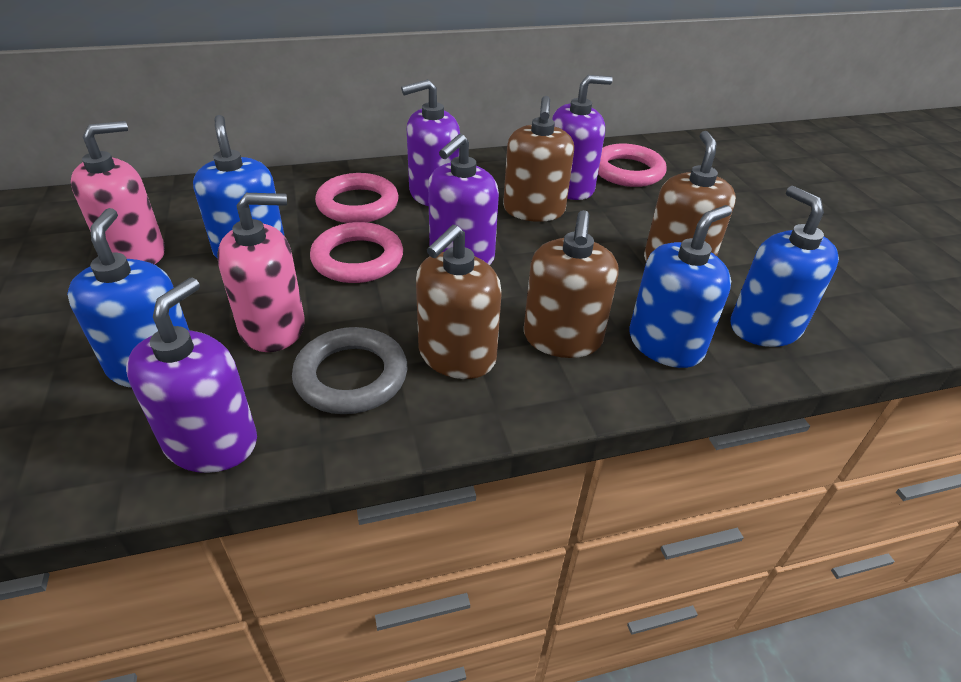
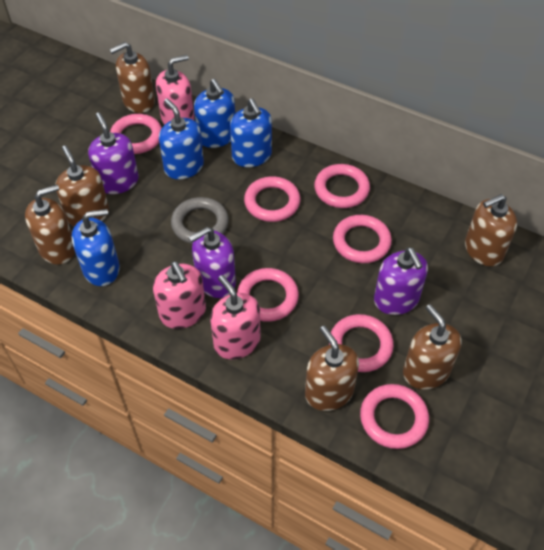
brown soap dispenser: [416,225,502,379] [503,96,574,222] [524,210,619,358] [644,131,736,262] = 4 -> [25,185,75,265] [56,145,109,227] [109,42,155,113] [305,326,359,411] [403,304,462,389] [465,194,517,266] = 6
pink ring: [310,222,403,283] [315,173,399,223] [598,144,667,187] = 3 -> [110,114,162,154] [237,268,299,322] [244,176,301,222] [314,164,370,208] [329,314,394,372] [333,215,392,263] [360,384,429,449] = 7
pink soap dispenser: [71,121,165,265] [217,193,305,352] = 2 -> [153,261,206,329] [156,55,194,125] [210,275,261,360] = 3
purple soap dispenser: [126,278,257,473] [401,79,460,206] [428,134,499,265] [552,75,613,200] = 4 -> [88,112,139,194] [188,227,236,298] [374,247,428,315] = 3

